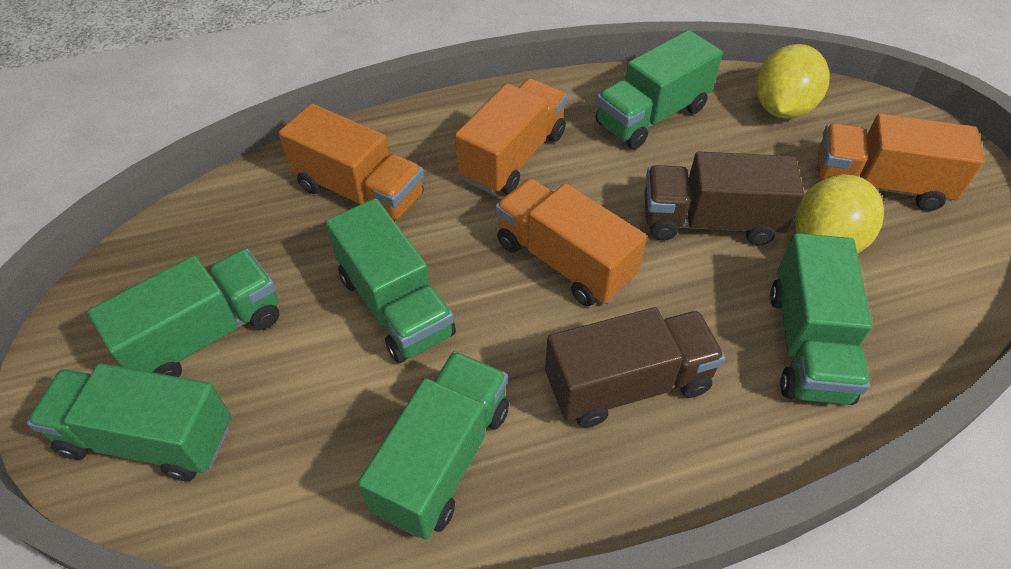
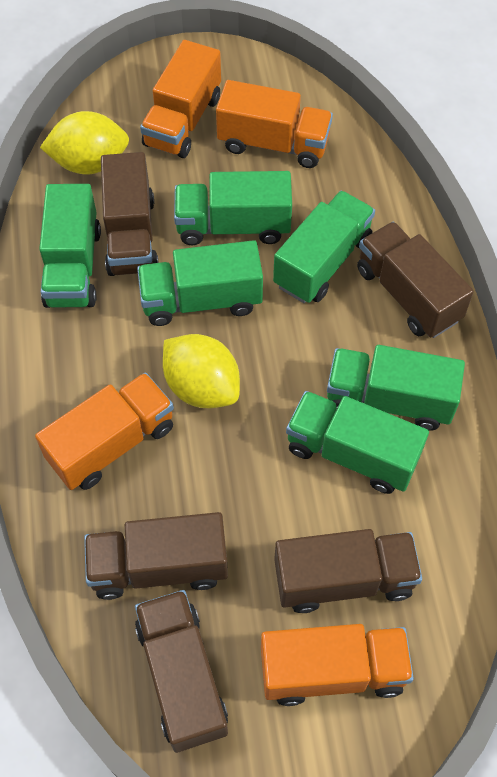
brown truck: [545,307,725,428] [644,152,804,245] = 2 -> [84,512,228,600] [101,152,159,276] [135,590,228,753] [274,529,422,613] [357,222,474,338] = 5

